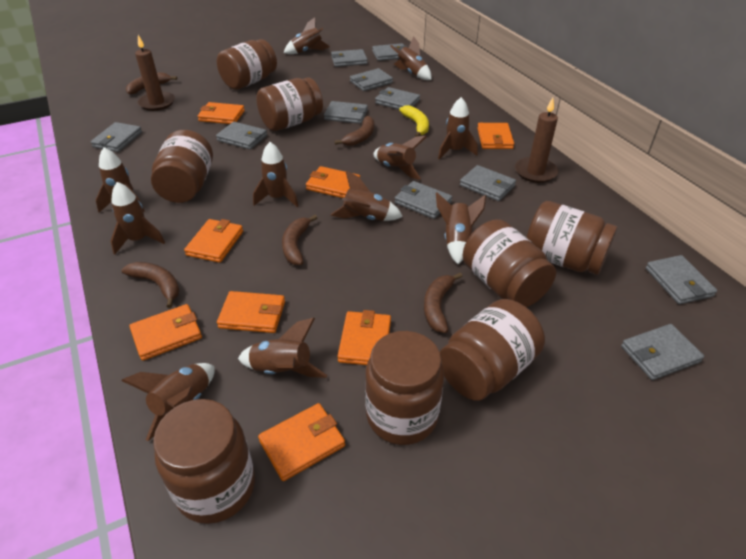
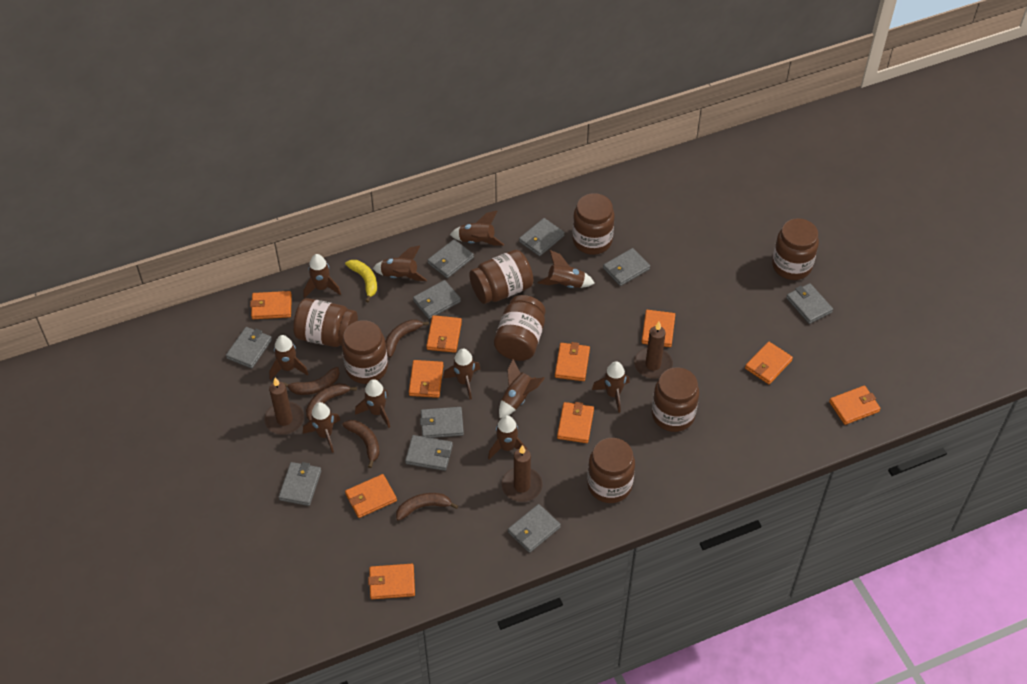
brown candle: [135,35,175,111] [515,98,558,183] = 2 -> [264,378,304,435] [502,445,543,502] [634,322,673,379] = 3
grey wallet: [91,122,142,152] [216,122,267,150] [324,101,368,124] [331,49,368,67] [350,68,393,91] [372,43,407,61] [375,87,420,110] [394,181,452,219] [460,165,516,201] [621,324,704,380] [646,255,717,304] = 11 -> [226,327,272,368] [278,462,321,506] [405,435,453,471] [413,280,461,319] [420,407,464,438] [427,239,474,278] [508,504,561,553] [519,218,565,256] [603,248,650,286] [786,283,833,324] = 10
orange wallet: [129,304,202,361] [184,219,243,263] [198,102,245,124] [217,291,285,333] [258,403,345,481] [306,166,360,198] [338,310,391,365] [477,123,514,149] = 8 -> [250,291,292,319] [345,474,397,518] [368,564,415,599] [409,360,443,398] [426,315,462,353] [555,342,590,381] [557,402,594,443] [642,310,675,347] [745,342,793,384] [829,386,881,425] = 10

